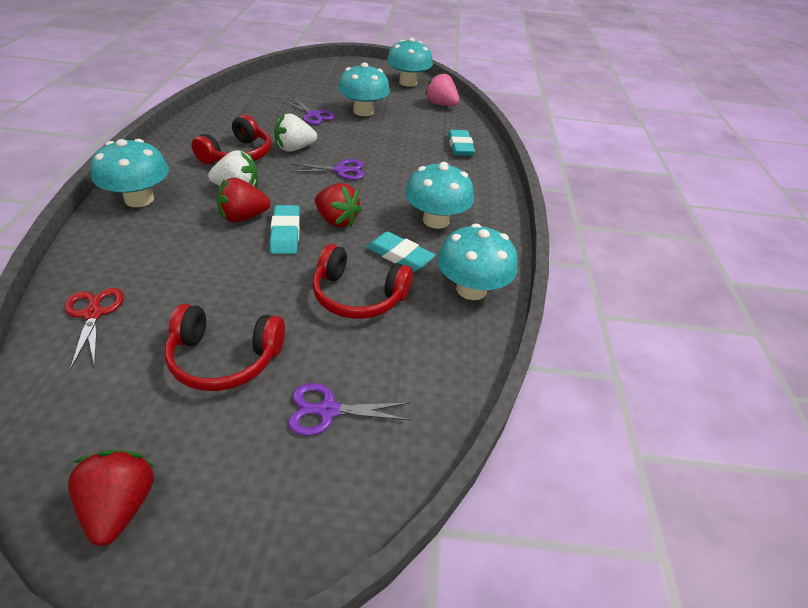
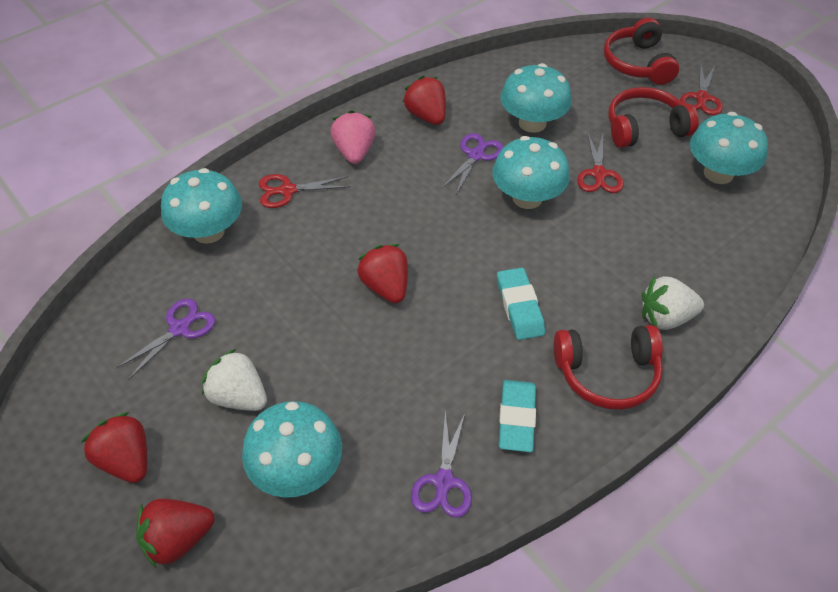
red scissors: [65,288,124,369] = 1 -> [259,174,350,208] [577,132,624,193] [680,63,723,115] = 3
red strawberry: [68,450,155,546] [216,177,271,223] [315,183,362,227] = 3 -> [81,412,147,483] [136,499,215,568] [357,244,408,304] [402,76,446,125] = 4
turquoise eraser: [270,205,300,254] [366,231,435,271] [448,130,475,156] = 3 -> [497,268,545,340] [499,380,536,452] = 2

